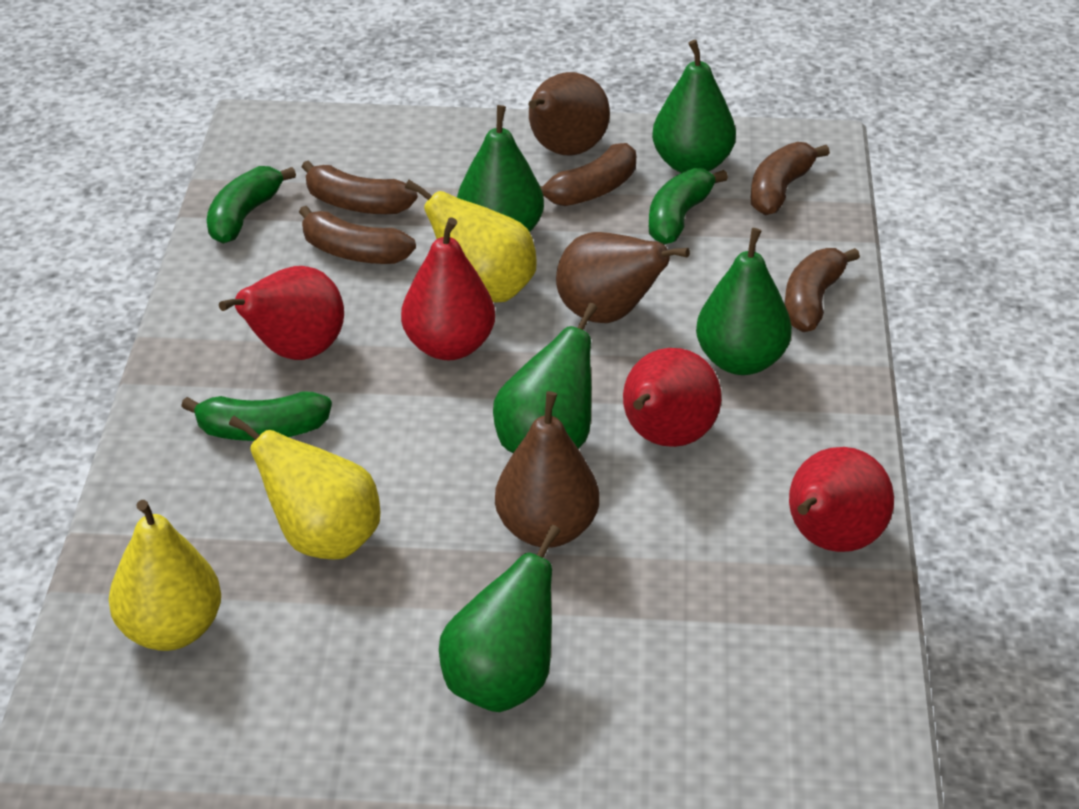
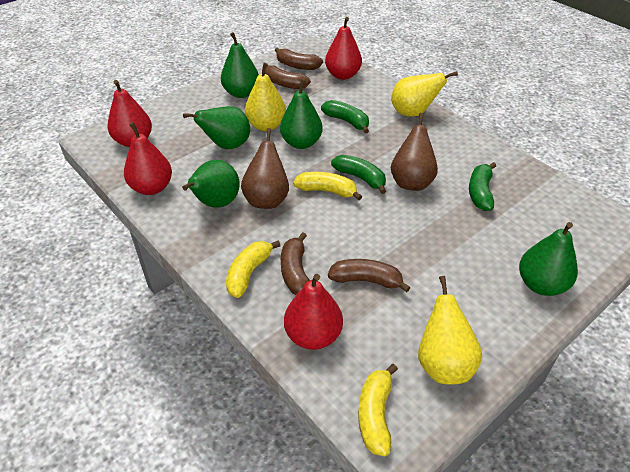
brown banana: [299,206,416,264] [302,160,418,214] [540,143,636,206] [751,142,830,215] [785,248,860,332] = 5 -> [265,65,311,89] [275,48,323,70] [281,232,310,295] [328,259,410,293] = 4
brown pear: [495,391,599,548] [529,72,610,156] [556,232,690,323] = 3 -> [241,128,289,209] [391,113,438,191] = 2
yellow banana: none = 0 -> [226,240,281,298] [293,172,362,201] [358,364,398,457] = 3

